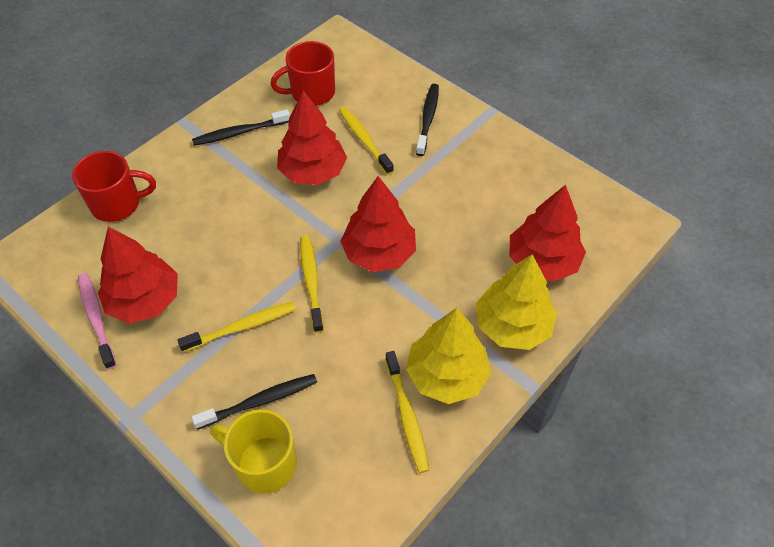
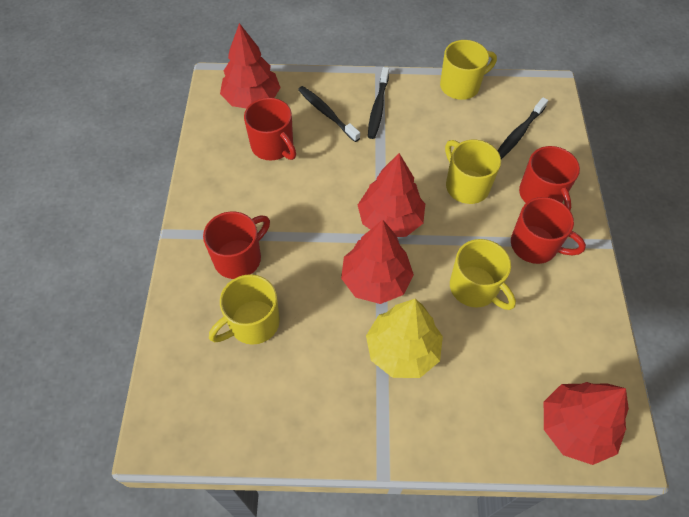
pink toothbrush: [78,273,116,369] = 1 -> none = 0
red mug: [72,151,156,222] [271,41,335,106] = 2 -> [203,211,270,279] [244,98,296,160] [511,197,586,264] [519,146,580,210] = 4
yellow mug: [210,409,297,494] = 1 -> [209,274,280,345] [440,40,497,100] [445,139,501,204] [450,239,516,310] = 4
yellow toothbrush: [178,302,296,352] [300,235,324,333] [339,107,394,175] [385,351,429,473] = 4 -> none = 0
yellow tree: [406,308,491,404] [476,254,557,350] = 2 -> [366,299,443,378] = 1

